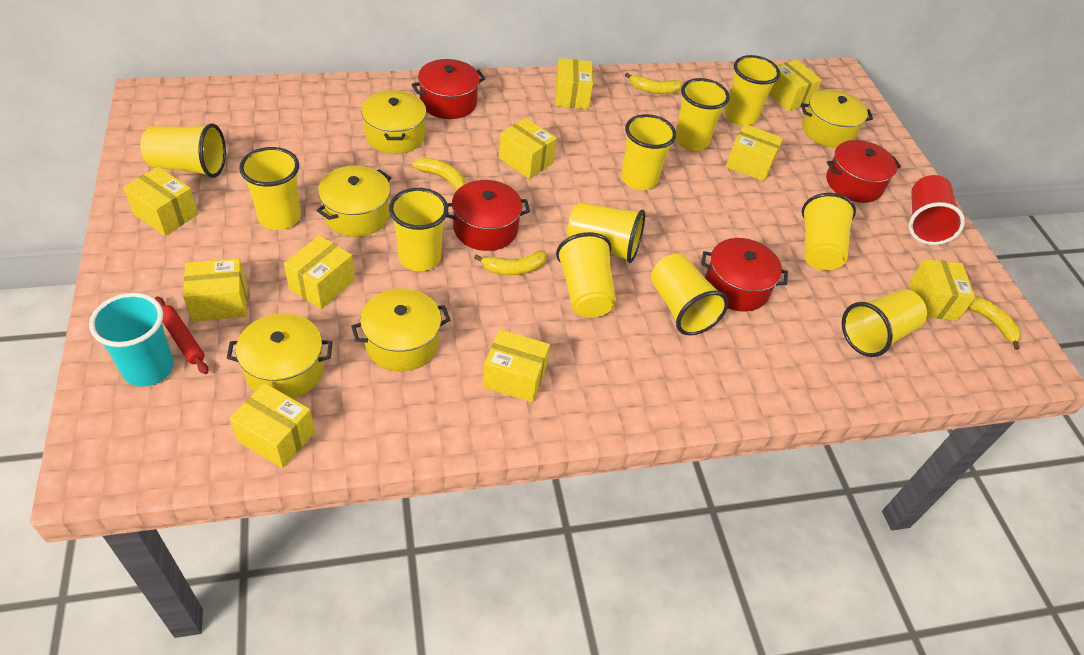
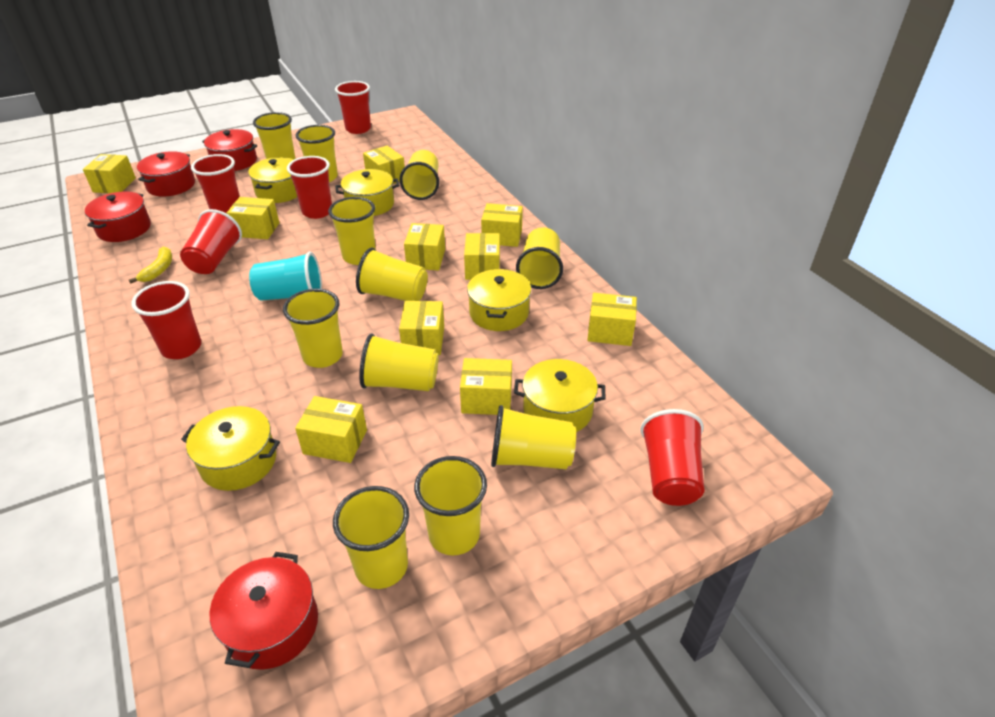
red cup: [909,175,965,245] = 1 -> [131,281,201,359] [180,209,242,274] [191,154,240,214] [287,156,332,219] [335,81,371,134] [640,409,704,506] = 6
red rolling pin: [155,296,208,374] = 1 -> none = 0
yellow banana: [412,158,466,190] [474,251,547,275] [625,73,683,94] [967,296,1021,350] = 4 -> [129,247,172,284] = 1

